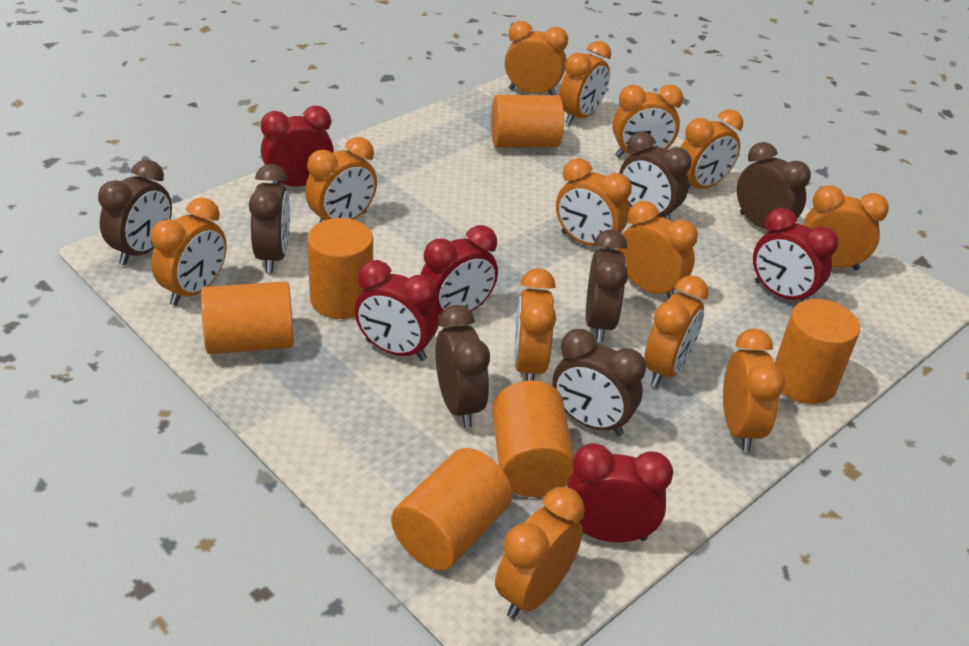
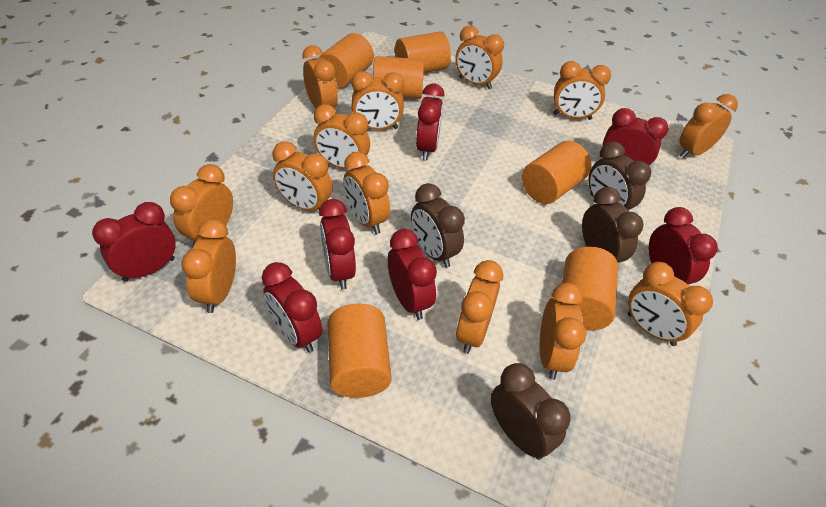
brown clock: [98,160,172,265] [249,164,290,273] [435,305,490,428] [552,329,646,436] [586,230,628,342] [619,132,692,221] [737,142,811,229] = 7 -> [411,183,465,268] [491,363,571,460] [582,187,643,263] [589,141,651,210] = 4
red clock: [261,106,334,187] [355,260,439,361] [420,225,498,316] [567,443,673,542] [753,208,838,302] = 5 -> [92,202,176,282] [262,262,322,353] [319,199,356,289] [388,229,437,320] [416,83,445,160] [603,108,668,165] [649,207,718,285] = 7

